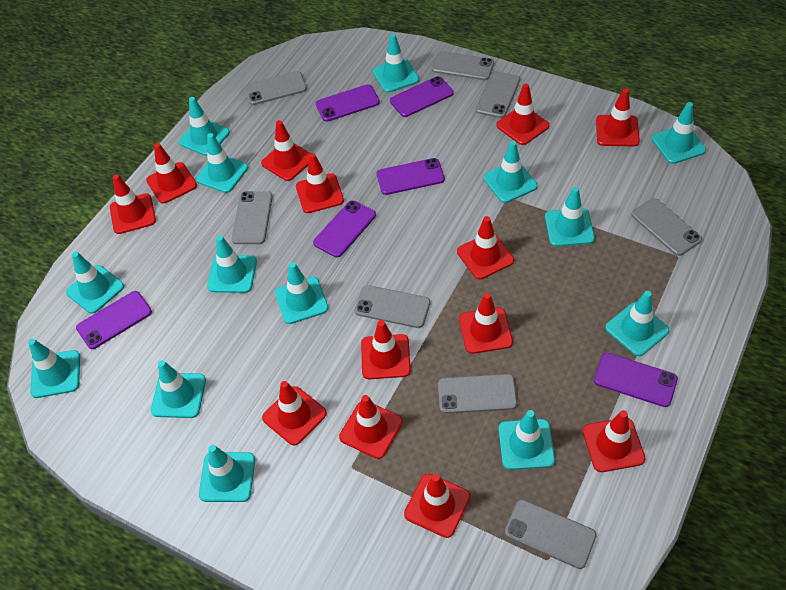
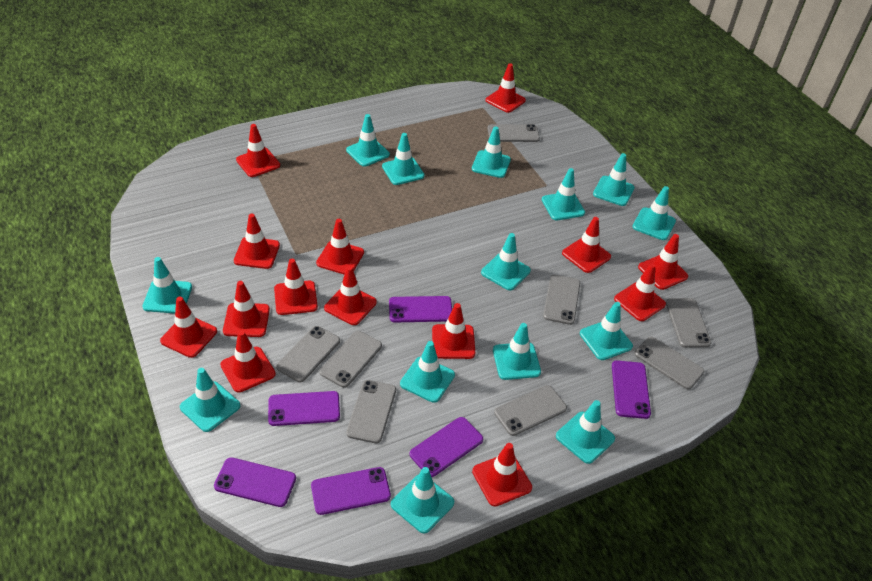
red traffic cone: [110,175,156,234] [146,143,197,203] [261,120,311,181] [262,381,327,445] [296,153,344,213] [339,395,403,459] [361,320,411,379] [404,473,470,538] [457,216,514,279] [459,293,513,354] [496,84,549,145] [582,410,646,472] [596,88,640,146] = 13 -> [160,297,217,358] [220,330,276,393] [223,281,270,337] [234,214,280,269] [236,124,280,177] [274,259,318,315] [316,219,364,275] [324,266,377,325] [432,303,475,359] [472,443,532,507] [486,63,526,113] [562,217,611,273] [614,264,666,321] [638,234,688,290] = 14

